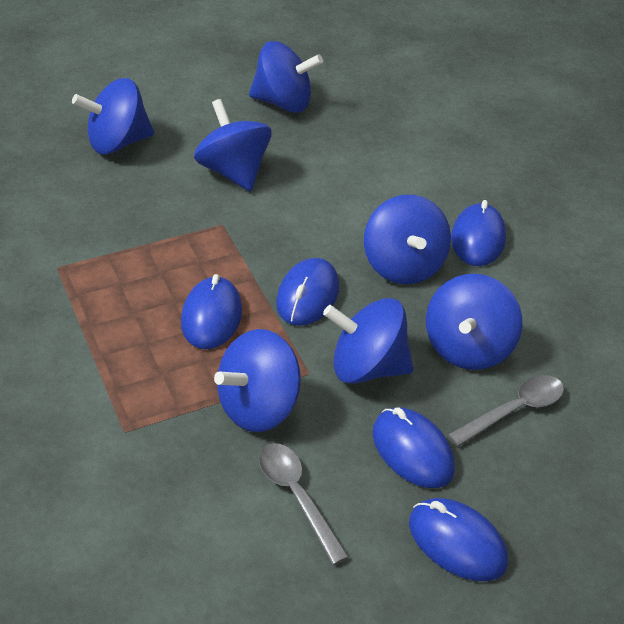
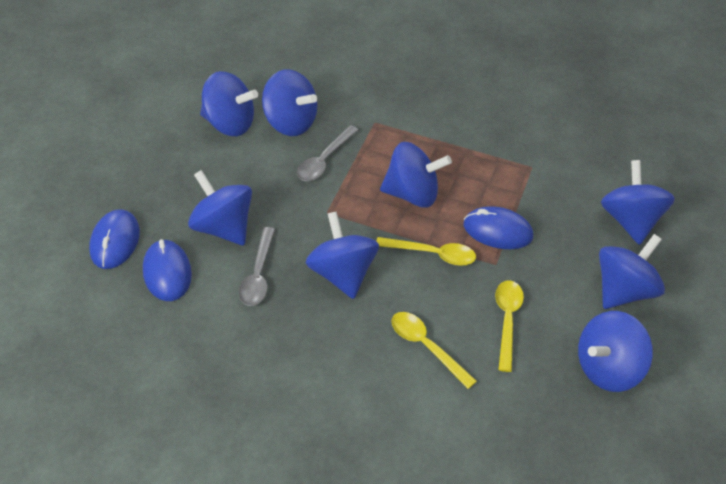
blue mouse: [181,274,242,349] [276,258,339,326] [373,408,455,488] [409,498,508,581] [451,200,506,266] = 5 -> [89,209,140,269] [143,239,192,301] [464,206,533,249] = 3
blue spinning top: [72,78,154,154] [194,99,272,191] [214,329,301,432] [249,41,323,113] [323,298,413,384] [364,195,451,284] [426,274,522,370] = 7 -> [188,170,252,245] [200,71,258,136] [262,69,317,136] [306,211,379,299] [380,142,452,208] [578,311,653,392] [599,234,665,309] [601,160,675,245] = 8
yellow spoon: none = 0 -> [376,237,476,266] [391,312,477,389] [495,280,524,372] = 3

